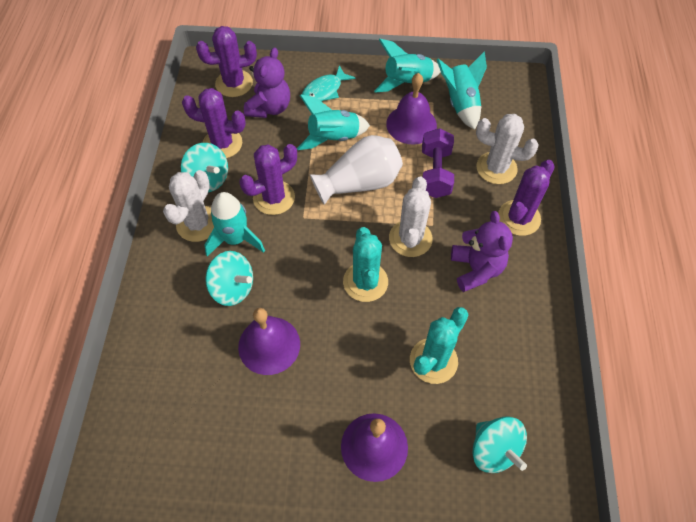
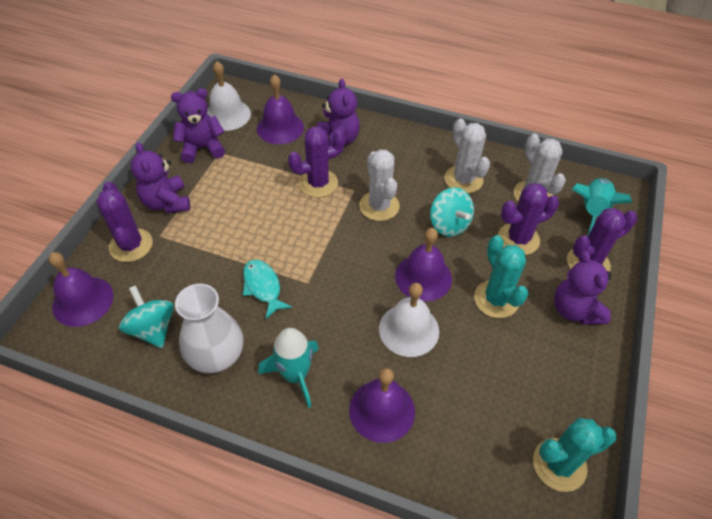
purple bell: [238,308,300,375] [341,413,408,482] [386,73,437,144] = 3 -> [49,252,114,327] [257,74,304,144] [349,368,415,443] [395,228,452,301] = 4
purple dumbbell: [422,128,454,198] = 1 -> none = 0
purple teddy bear: [244,48,290,118] [451,211,513,292] = 2 -> [131,142,190,213] [171,88,225,163] [317,79,360,146] [554,250,611,324] = 4
turquoise rocket: [204,192,265,257] [297,95,370,150] [374,39,441,93] [437,51,487,130] = 4 -> [258,328,319,408] [572,178,632,237] = 2
turquoise spinning top: [181,143,228,193] [205,251,253,306] [472,416,527,473] = 3 -> [119,285,174,348] [430,188,474,237] = 2
white bell: none = 0 -> [207,61,251,131] [379,283,439,357] = 2

